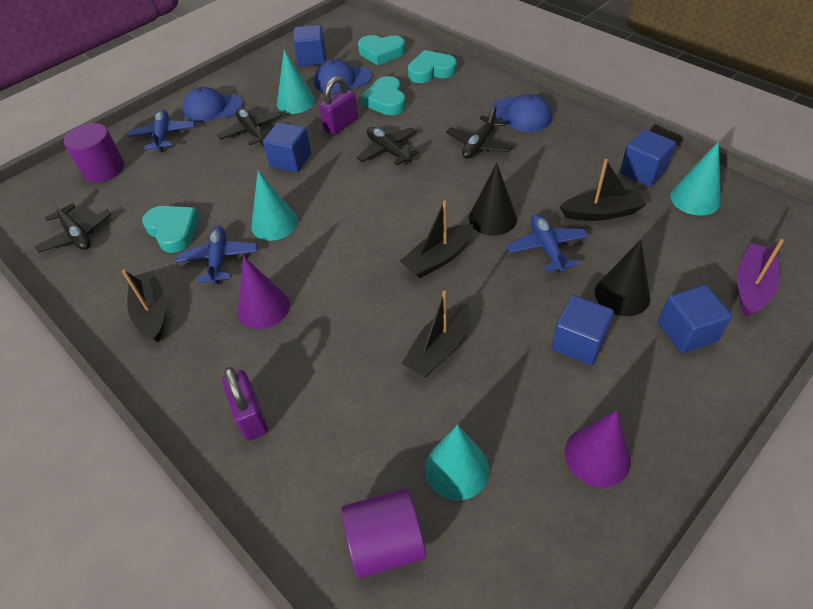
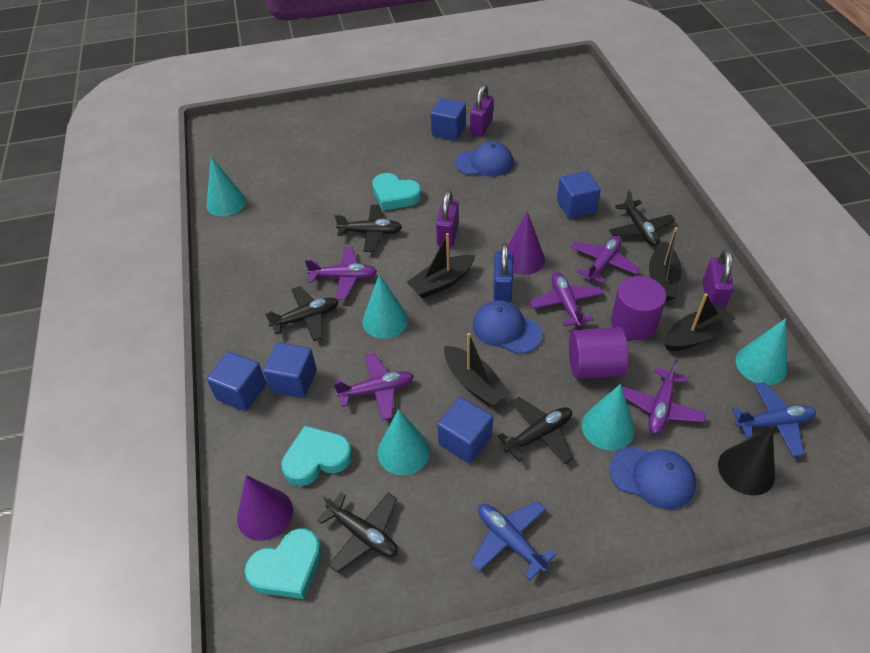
black cone: [469,163,517,236] [595,240,650,316] = 2 -> [718,428,775,495] = 1
black plane: [35,197,112,252] [218,108,282,146] [357,127,419,165] [446,105,513,158] = 4 -> [265,286,339,341] [317,492,398,573] [334,205,402,252] [498,397,573,464] [609,190,675,246] = 5
blue padlock: none = 0 -> [493,243,513,302] = 1
blue plane: [127,109,195,152] [176,226,257,285] [506,214,589,273] = 3 -> [471,501,556,581] [732,382,816,457] = 2
purple boat: [737,239,784,317] = 1 -> none = 0
purple padlock: [222,367,268,441] [319,76,358,135] = 2 -> [436,190,459,248] [470,84,493,137] [703,250,733,308] = 3
purple plane: none = 0 -> [305,247,377,300] [333,353,414,420] [529,272,603,327] [571,236,640,283] [622,359,707,434] = 5
turquoise cone: [251,170,298,241] [277,49,315,114] [425,424,489,500] [670,141,721,216] = 4 -> [207,157,246,216] [362,274,408,339] [378,409,430,475] [582,384,635,451] [736,318,787,385] = 5
turquoise heart: [142,206,199,253] [358,35,405,65] [361,76,406,115] [408,50,457,83] = 4 -> [245,528,322,599] [281,426,352,486] [372,173,421,211] = 3

